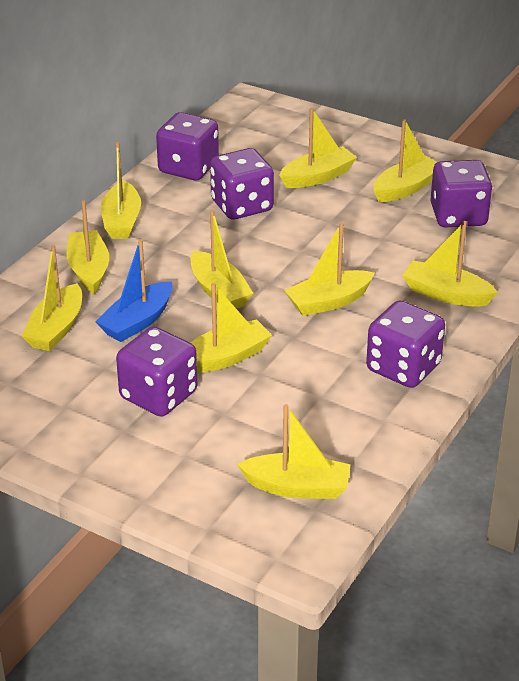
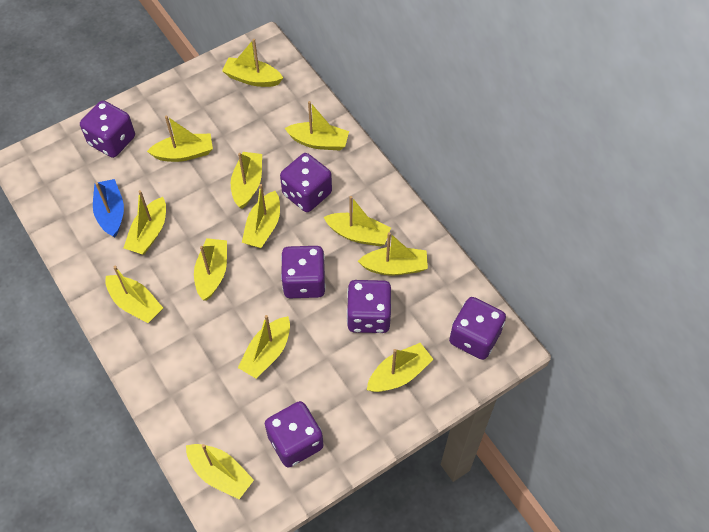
purple dice: [116,327,198,417] [156,112,219,180] [210,148,274,219] [366,300,445,388] [430,160,492,227] = 5 -> [80,100,135,158] [265,401,323,468] [280,153,332,212] [281,246,326,298] [347,280,391,333] [449,297,506,360] = 6
yellow boat: [21,245,82,351] [66,201,109,294] [101,142,141,239] [190,210,253,309] [190,283,272,373] [237,404,351,499] [279,108,357,188] [284,223,374,316] [373,119,437,202] [402,221,498,307] = 10 -> [105,266,163,323] [124,190,166,255] [147,116,213,162] [186,444,254,499] [194,238,227,301] [222,39,283,87] [231,152,262,209] [238,315,290,378] [242,184,280,248] [285,101,349,151] [324,196,391,246] [358,232,428,276] [367,343,434,392] = 13

